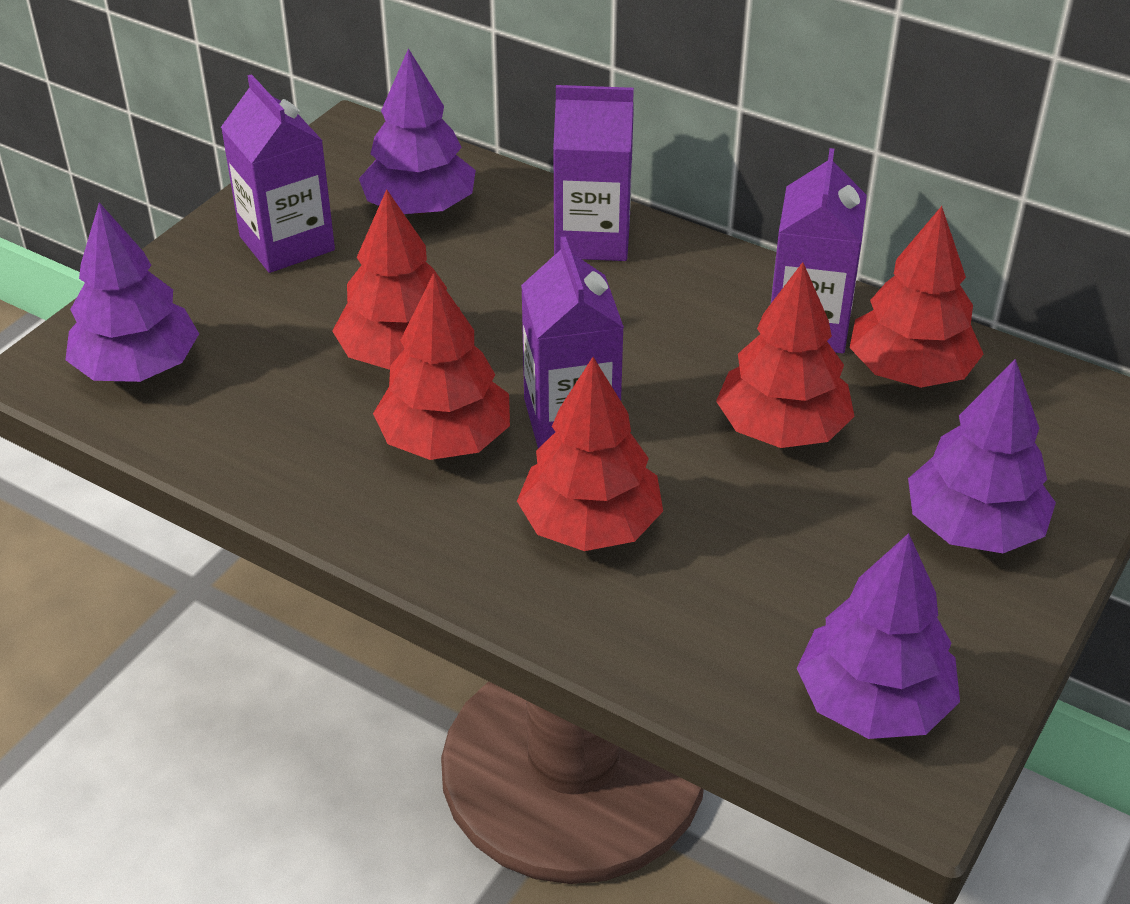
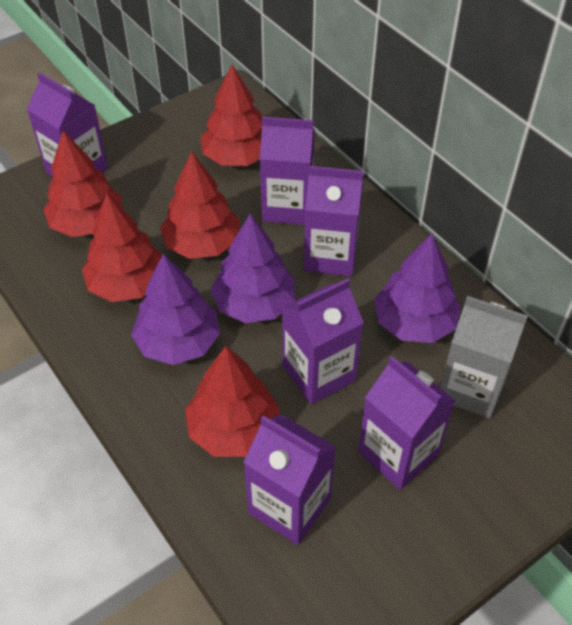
grey carton: none = 0 -> [440,296,528,418] = 1
purple carton: [221,74,335,273] [521,236,624,448] [553,85,634,261] [771,148,867,353] = 4 -> [27,72,108,177] [243,415,336,545] [260,117,315,225] [282,279,364,404] [304,166,363,276] [358,356,455,490] = 6
purple tree: [65,202,199,382] [359,48,476,215] [797,533,960,739] [908,359,1056,553] = 4 -> [131,253,220,365] [210,214,295,323] [374,234,461,343] = 3

